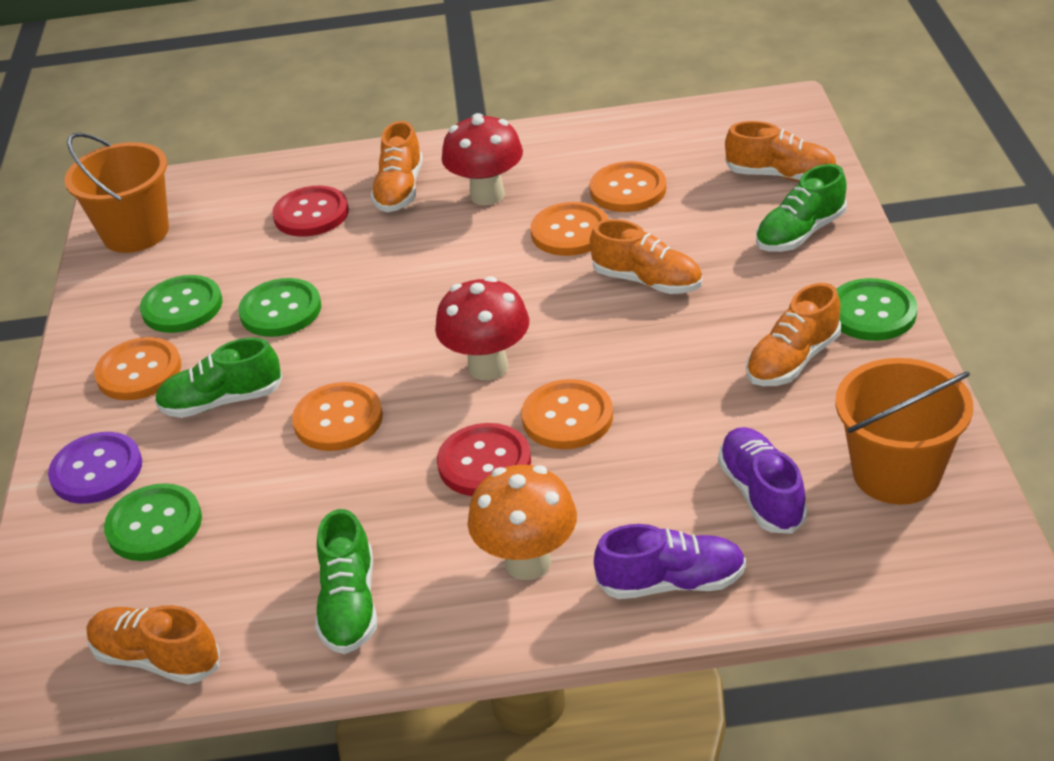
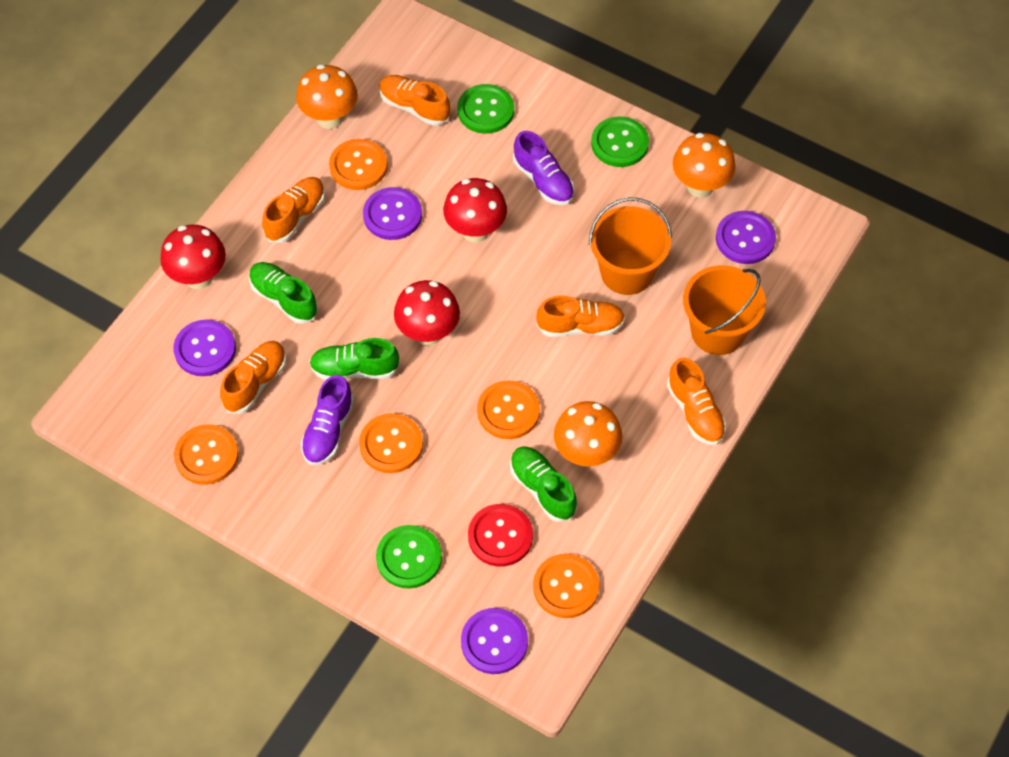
green button: [104,483,202,561] [140,275,222,333] [238,278,321,337] [836,278,917,341] = 4 -> [376,525,442,589] [457,84,514,134] [591,116,649,167] = 3
orange mushroom: [468,465,577,580] = 1 -> [296,64,358,129] [554,401,622,467] [673,133,736,198] = 3
purple button: [48,432,142,504] = 1 -> [173,319,236,376] [363,187,422,240] [461,608,528,674] [716,211,776,264] = 4
red button: [272,186,349,237] [437,423,531,496] = 2 -> [468,504,533,567] = 1
red mushroom: [435,276,529,380] [442,113,523,205] = 2 -> [160,225,226,289] [394,280,460,345] [443,178,507,243] = 3

